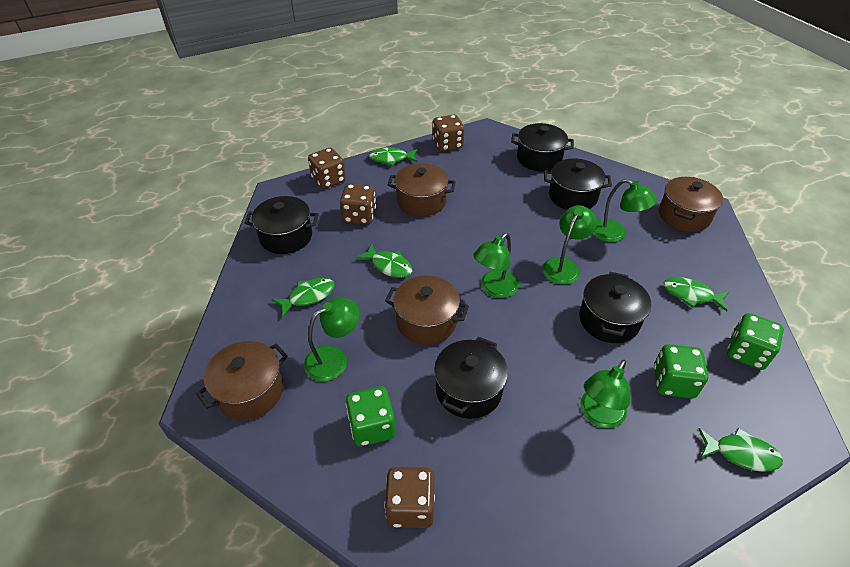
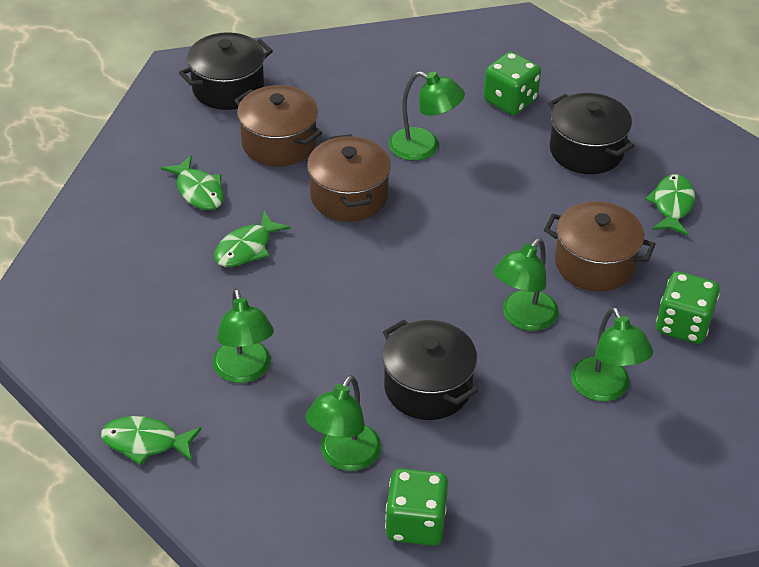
black pot: [245,196,319,254] [434,337,508,419] [511,123,574,172] [544,158,612,210] [579,272,651,343] = 5 -> [179,32,273,110] [382,320,478,420] [548,93,634,174] = 3
brown dice: [308,148,346,189] [340,184,376,225] [384,467,435,528] [433,115,464,152] = 4 -> none = 0
brown pot: [196,341,288,420] [385,275,469,345] [388,163,456,217] [659,177,723,232] = 4 -> [234,85,322,166] [307,134,391,222] [544,201,655,291] = 3
green fish: [272,278,335,317] [356,244,412,278] [369,148,418,166] [664,277,729,311] [699,428,783,472] = 5 -> [101,416,201,465] [161,156,224,210] [214,211,291,267] [645,175,695,236] = 4

